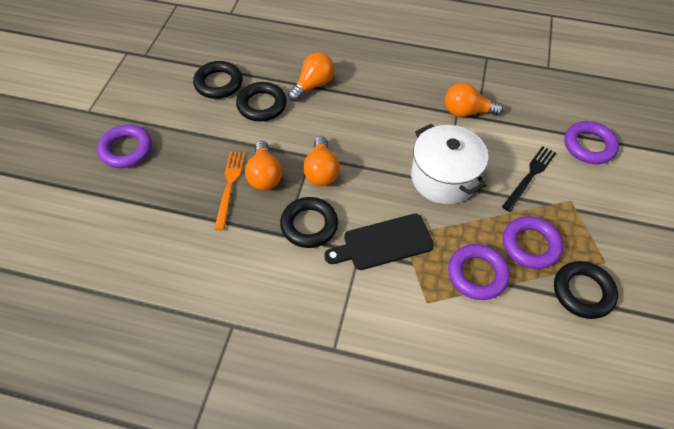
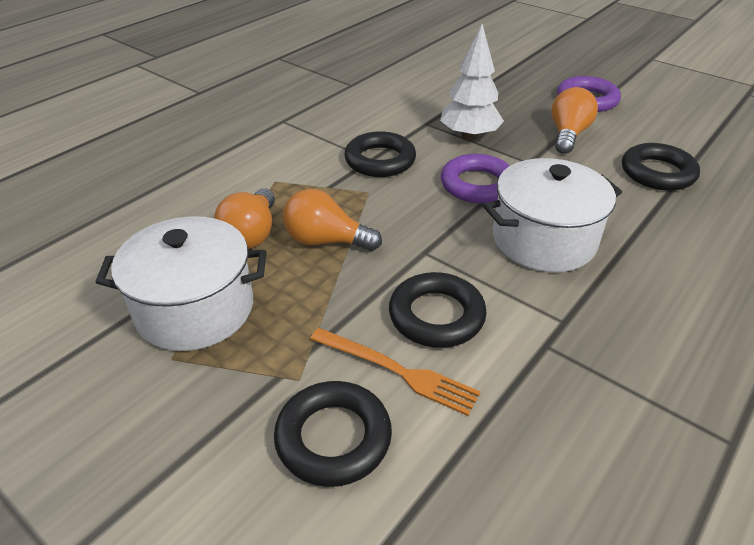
black cutting board: [324,214,434,270] = 1 -> none = 0
black fork: [502,146,556,212] = 1 -> none = 0
orange light bulb: [245,141,282,190] [288,52,335,102] [303,137,340,186] [445,83,503,117] = 4 -> [214,188,275,249] [283,189,382,251] [551,87,598,154] = 3
purple ring: [97,124,152,168] [448,244,510,300] [503,216,563,269] [564,121,619,164] = 4 -> [441,154,510,204] [557,76,621,112] = 2
white pot: [411,124,488,204] = 1 -> [96,216,266,351] [483,158,622,272] = 2
white tree: none = 0 -> [440,24,504,141] = 1

